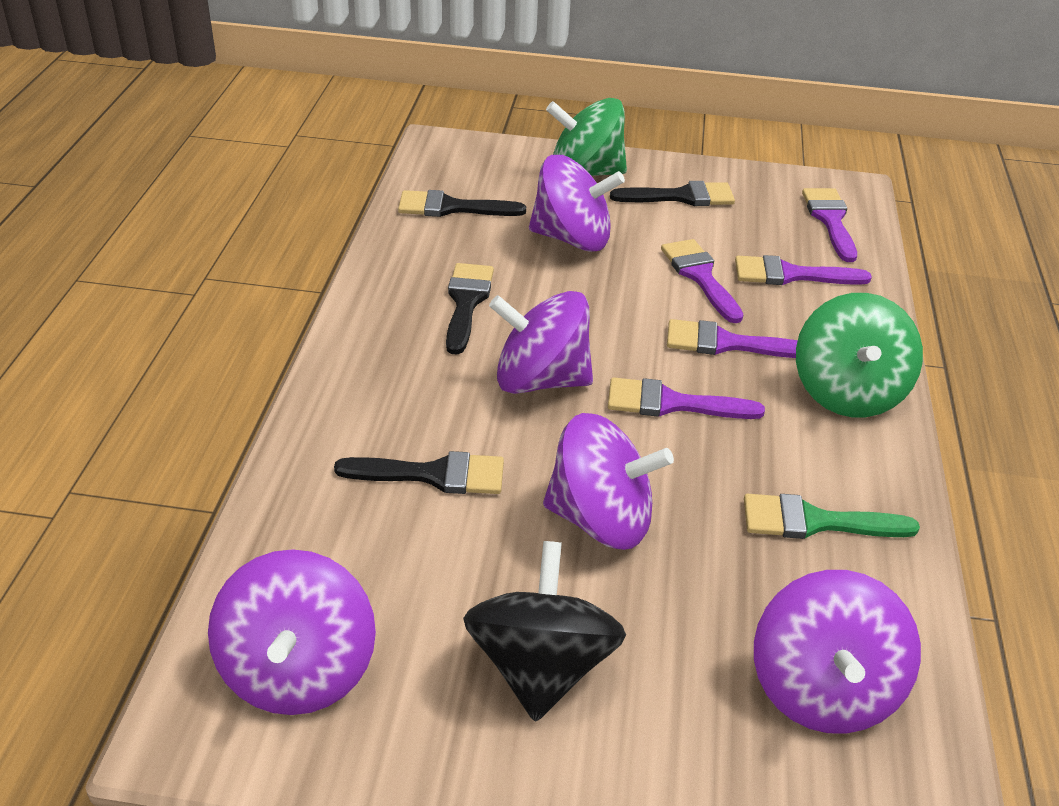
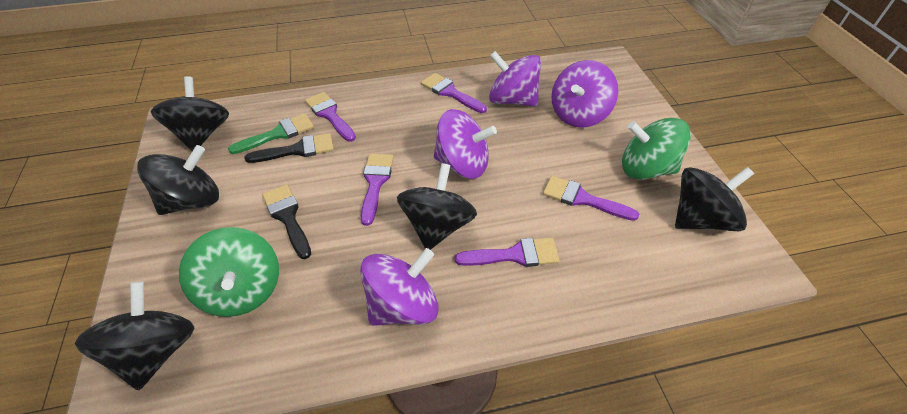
black brush: [334,451,504,494] [398,190,526,217] [446,263,494,355] [610,181,735,206] = 4 -> [244,133,334,163] [262,184,311,259] = 2
black spinning top: [463,541,626,722] = 1 -> [75,282,195,390] [137,145,219,215] [151,76,229,151] [397,163,477,250] [675,167,754,231] = 5
purple spinning top: [208,549,376,715] [489,291,593,394] [529,155,625,252] [543,413,674,550] [754,570,921,734] = 5 -> [360,248,439,326] [434,109,497,179] [489,51,541,107] [551,60,618,128] = 4

